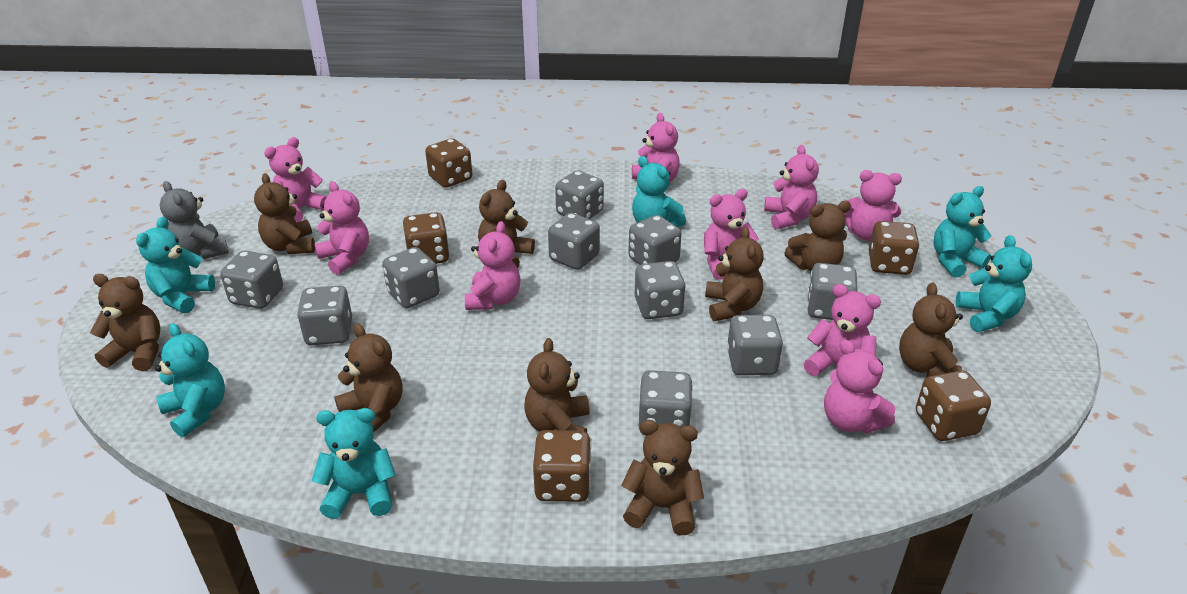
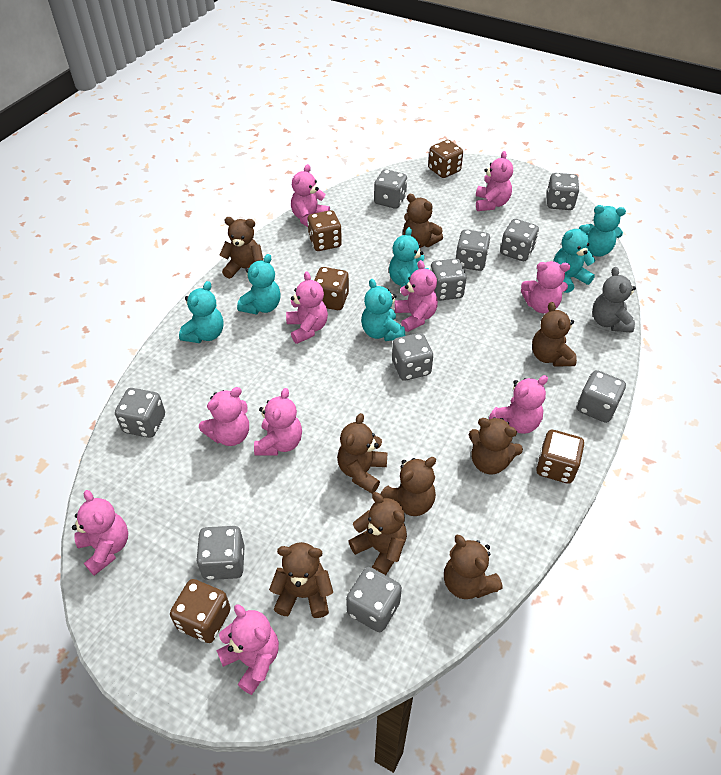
pink teddy bear: [264,137,326,223] [314,181,369,275] [465,221,521,310] [632,113,680,182] [704,189,759,280] [764,145,819,229] [804,284,881,376] [824,340,895,433] [844,170,902,241] = 9 -> [72,490,128,576] [199,387,249,446] [216,604,279,695] [254,388,302,456] [286,272,328,344] [291,164,330,227] [395,260,438,332] [476,151,513,211] [489,375,548,434] [521,261,570,314] = 10

